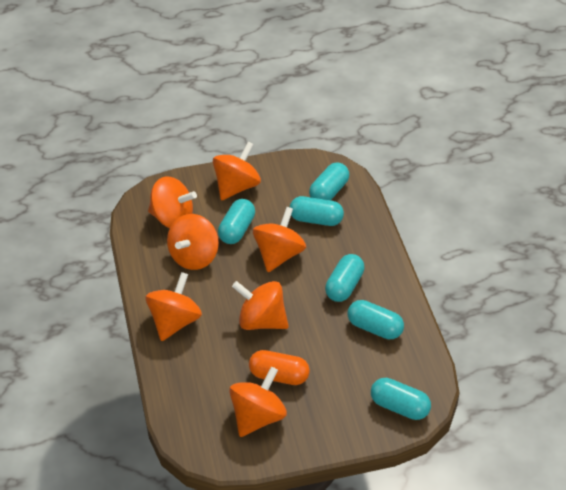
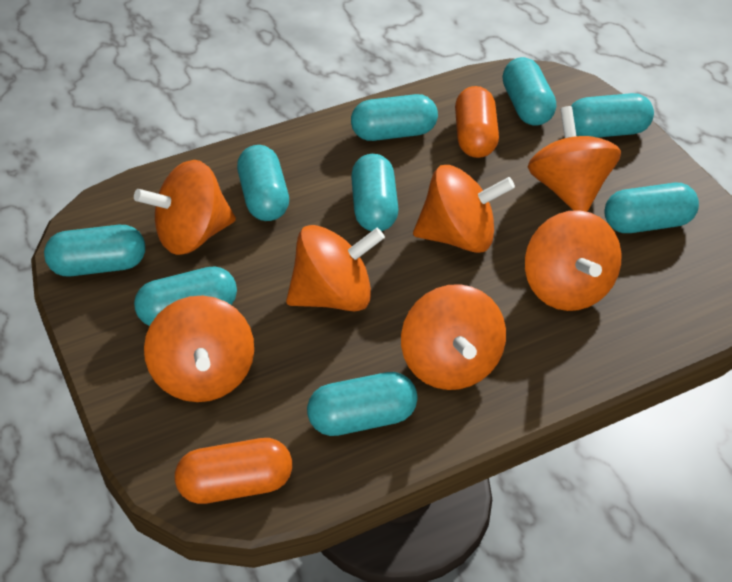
orange capsule: [249,350,310,385] = 1 -> [175,438,292,504] [455,86,499,158] = 2
turquoise capsule: [218,199,255,244] [290,196,344,226] [309,162,349,200] [325,254,365,302] [348,300,404,339] [371,378,431,420] = 6 -> [44,225,145,276] [134,266,237,326] [237,145,289,221] [307,372,418,436] [351,94,438,141] [351,154,399,231] [502,57,556,126] [571,93,654,138] [604,183,699,233] = 9

